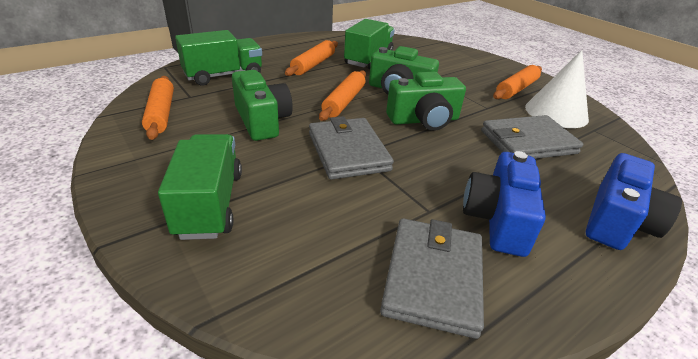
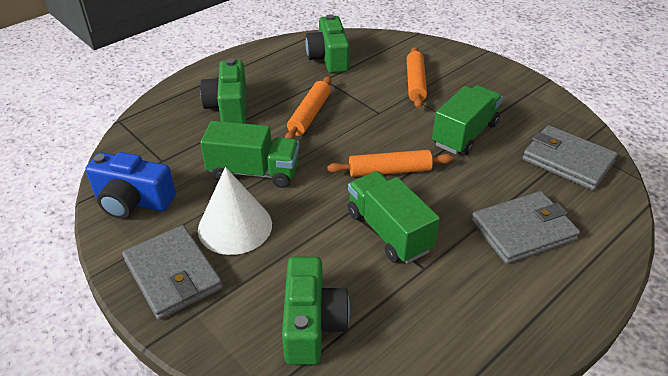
blue camera: [463,151,546,257] [586,153,682,250] = 2 -> [85,152,176,219] = 1
orange rolling pin: [142,76,174,140] [285,40,338,76] [319,70,366,121] [493,65,542,99] = 4 -> [285,76,332,139] [327,150,453,177] [407,47,427,109] = 3

